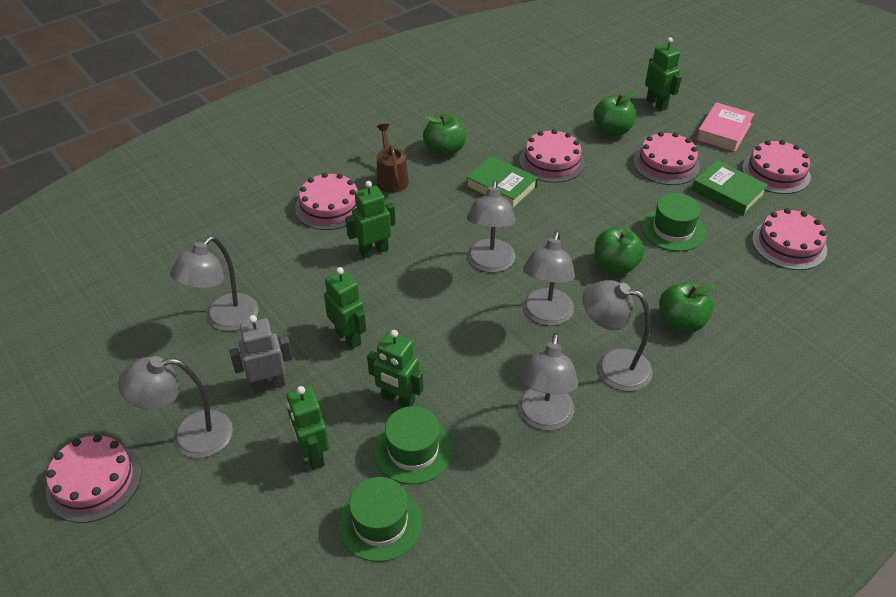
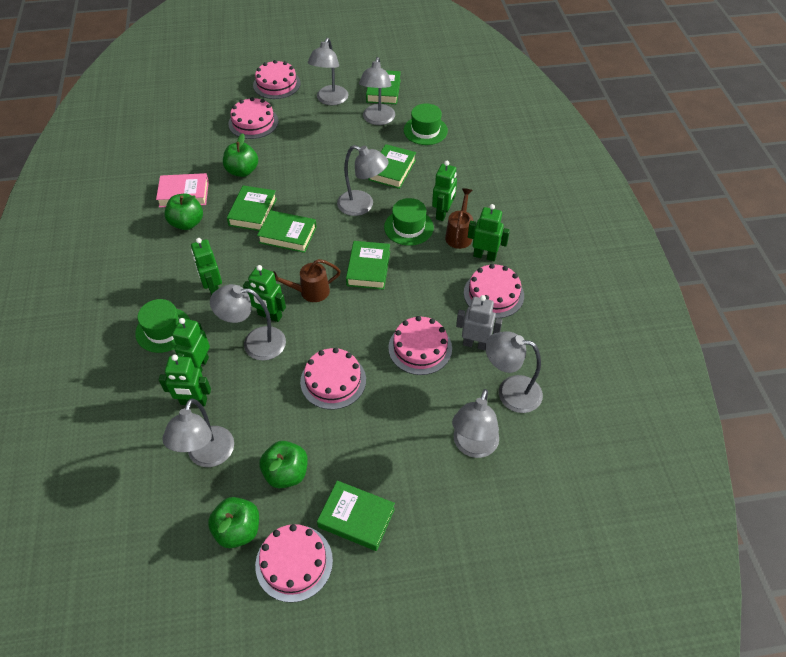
brown watering can: [376,124,409,193] = 1 -> [273,259,341,302] [445,188,473,249] = 2
green book: [466,156,538,210] [692,160,768,216] = 2 -> [227,185,277,231] [257,210,317,253] [317,481,395,551] [346,241,390,290] [366,70,401,104] [368,144,416,189] = 6
green robot: [287,386,329,470] [324,267,366,349] [345,181,396,258] [367,330,423,407] [645,37,682,111] = 5 -> [159,355,211,406] [172,318,210,373] [191,238,222,295] [243,265,286,322] [432,161,457,221] [468,204,510,261] = 6
grey lamp: [118,356,233,458] [170,236,259,331] [467,180,516,273] [518,333,578,431] [523,231,575,326] [583,280,653,391] = 6 -> [162,398,234,467] [210,284,286,360] [308,38,348,105] [337,145,389,216] [359,57,395,125] [452,389,499,458] [485,331,543,413] = 7

